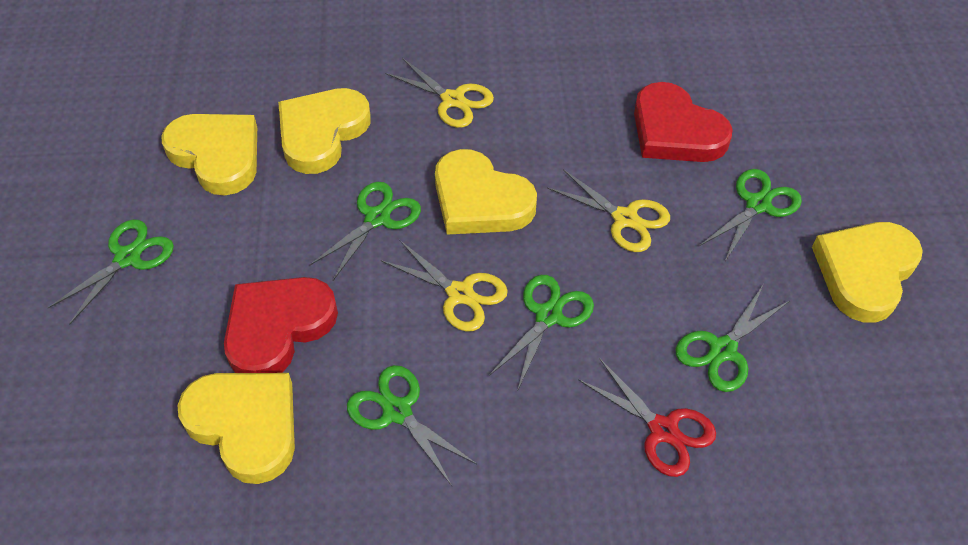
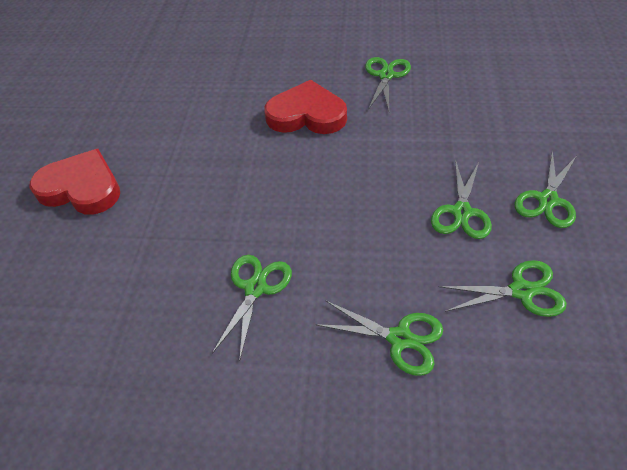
red scissors: [578,358,716,477] = 1 -> none = 0
yellow heart: [161,114,257,195] [177,373,295,484] [278,88,371,174] [435,149,537,235] [812,222,923,323] = 5 -> none = 0
yellow scissors: [381,240,508,332] [385,58,494,128] [547,169,670,252] = 3 -> none = 0

